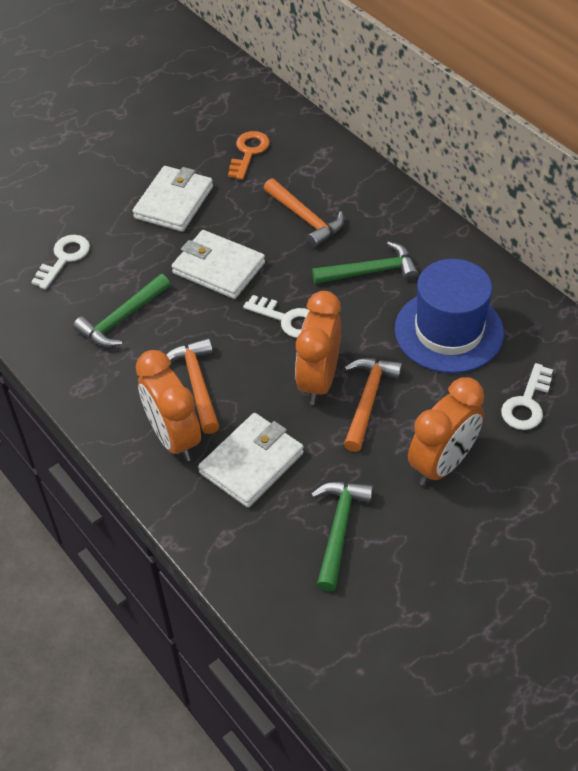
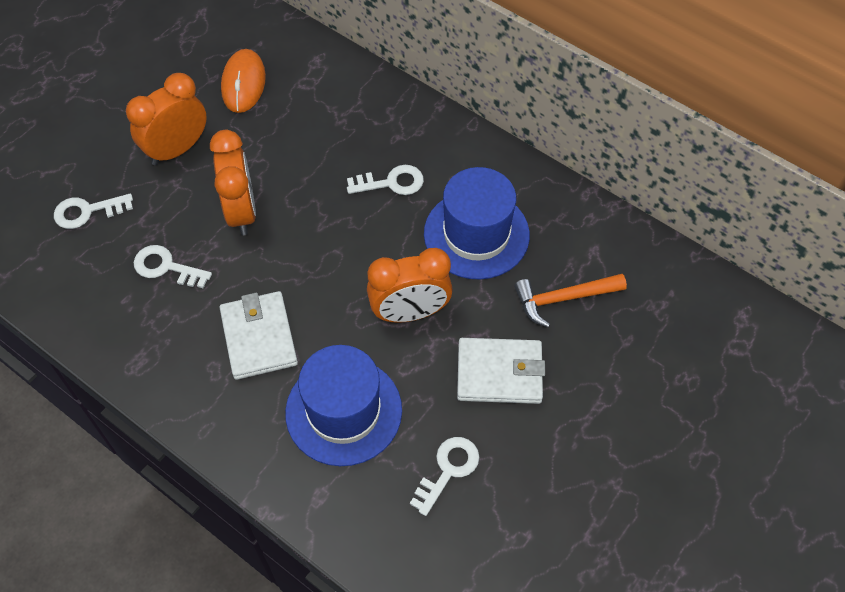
blue hat: [395,259,504,373] = 1 -> [285,345,402,466] [424,167,530,280] = 2
green hammer: [73,274,170,347] [311,482,374,592] [312,241,419,284] = 3 -> none = 0
orange hammer: [167,338,220,434] [264,178,344,248] [344,358,403,452] = 3 -> [514,274,627,327] = 1
orange key: [228,131,270,180] = 1 -> none = 0
orange mouse: none = 0 -> [221,49,266,113] = 1
white key: [31,235,90,290] [243,295,310,338] [501,363,553,430] = 3 -> [54,193,133,229] [134,245,212,288] [347,165,424,195] [410,437,480,516] = 4
white wallet: [133,166,213,232] [172,230,265,299] [198,413,304,508] = 3 -> [219,291,298,380] [457,338,545,404] = 2

